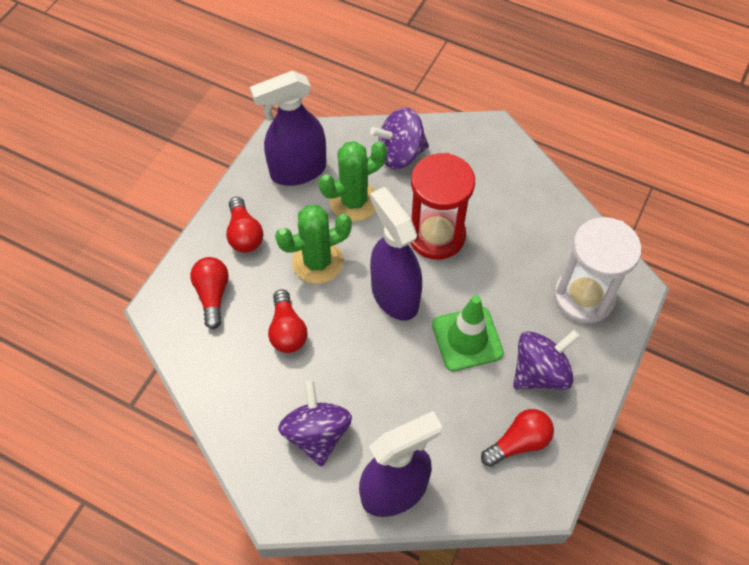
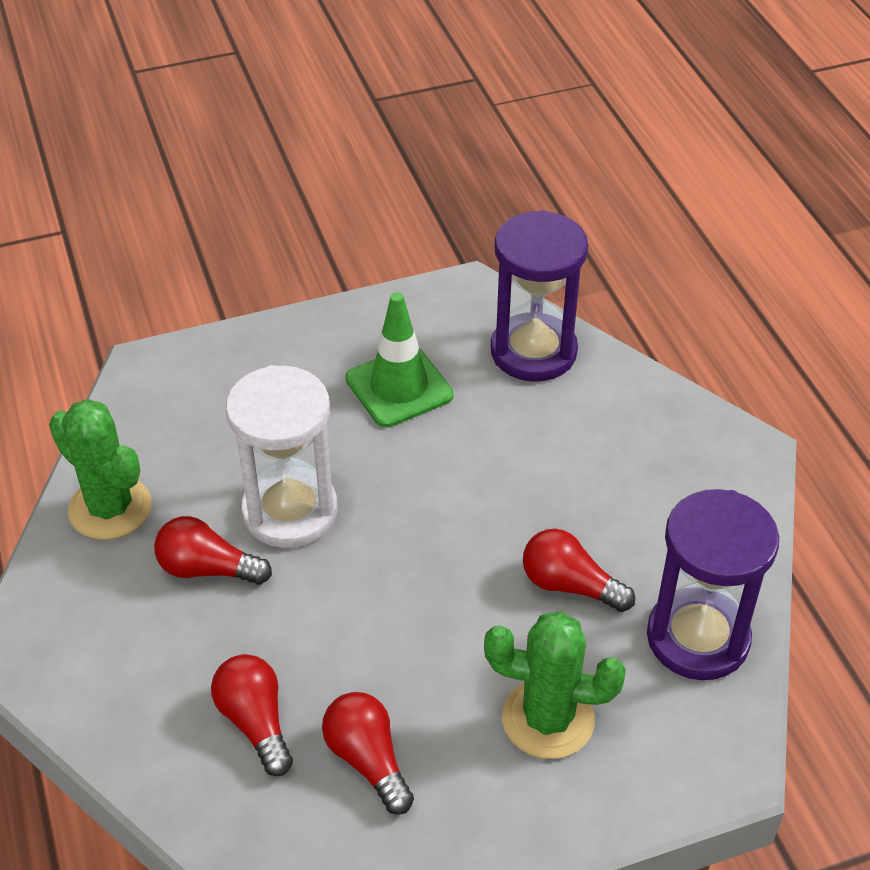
purple hourglass: none = 0 -> [491,210,588,382] [647,489,779,680] = 2
purple spinning top: [278,380,352,467] [370,108,429,169] [513,330,580,390] = 3 -> none = 0
purple spray bottle: [250,71,326,186] [359,411,443,517] [370,187,422,321] = 3 -> none = 0
red hourglass: [410,153,475,260] = 1 -> none = 0

